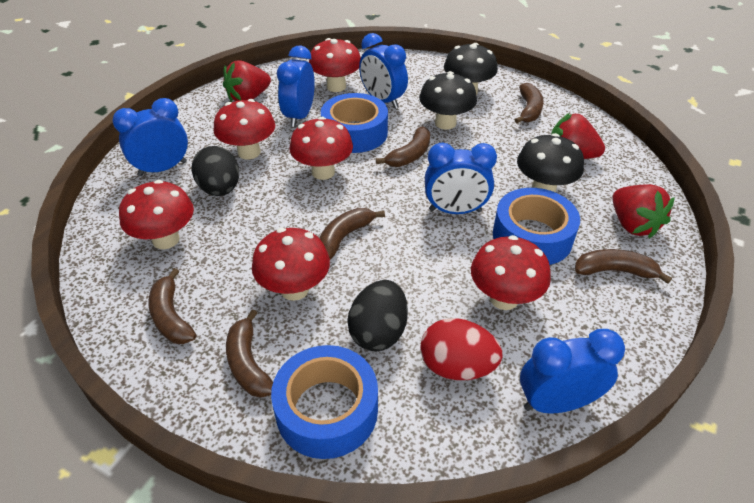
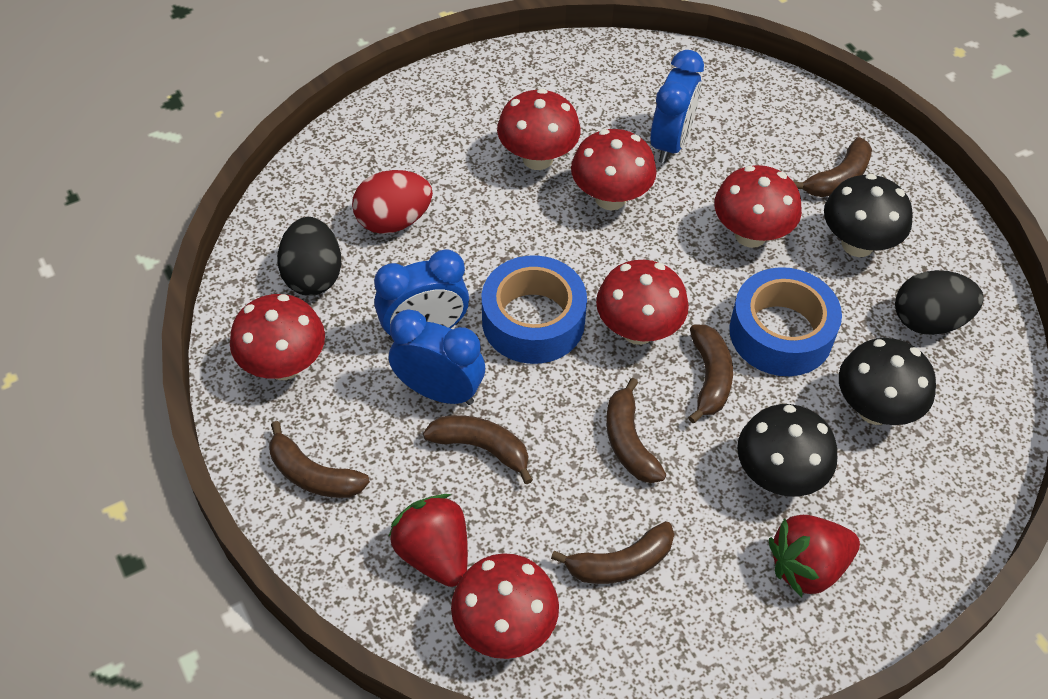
blue clock: [112,98,188,176] [277,46,315,127] [359,33,408,109] [425,143,497,214] [520,329,625,414] = 5 -> [374,249,469,342] [389,309,485,405] [650,50,704,163] = 3
blue tape: [271,345,378,459] [321,93,388,153] [493,188,580,265] = 3 -> [482,255,587,364] [729,267,842,376] = 2
red strawberry: [223,60,271,102] [551,113,605,159] [612,184,675,239] = 3 -> [388,494,468,587] [769,515,860,597] = 2

